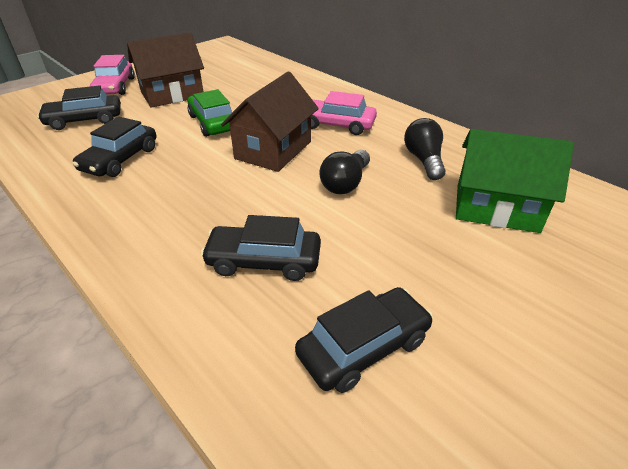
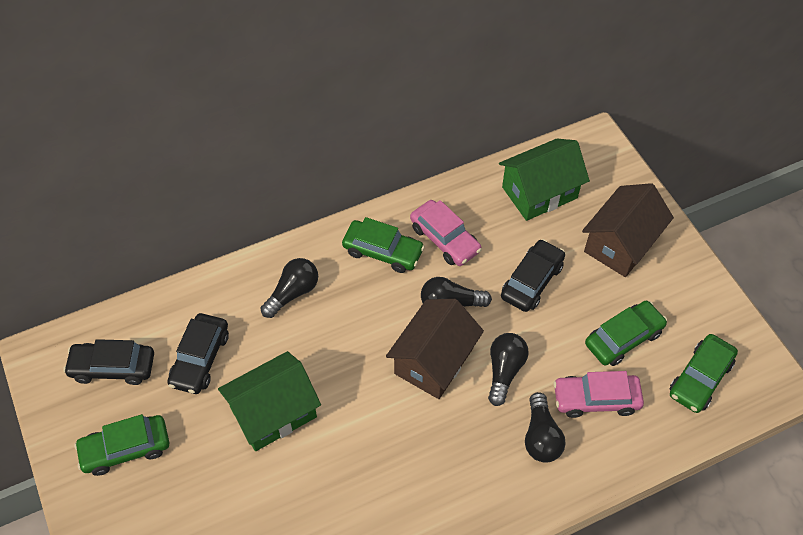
black car: [37,85,121,130] [72,116,156,177] [201,215,321,281] [295,287,433,393] = 4 -> [63,339,154,385] [167,313,229,394] [501,239,565,312] = 3
black light bulb: [319,150,370,194] [404,118,446,180] = 2 -> [261,258,318,318] [421,277,492,307] [488,333,529,406] [525,392,565,463] = 4
green car: [187,89,232,137] = 1 -> [74,414,169,476] [342,217,425,273] [585,301,667,366] [670,334,738,413] = 4
green house: [456,129,574,233] = 1 -> [218,351,321,451] [499,139,590,221] = 2

